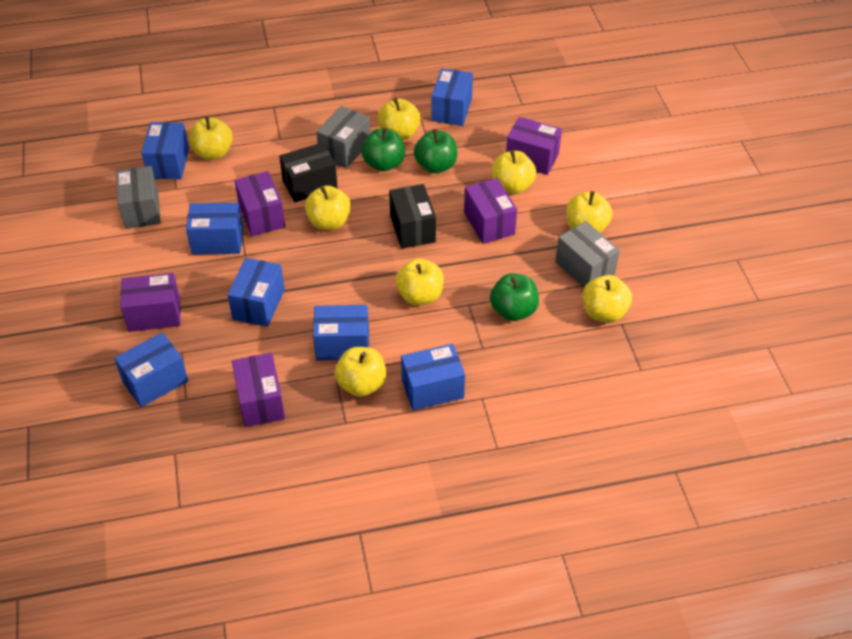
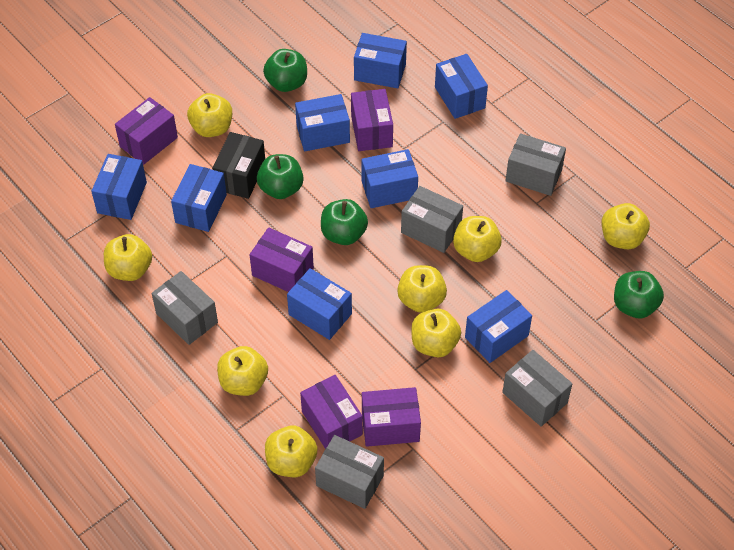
black box: [279,143,338,202] [389,184,436,249] = 2 -> [212,132,265,199] = 1
blue box: [114,332,188,407] [141,122,189,179] [186,203,243,255] [227,258,285,327] [313,305,369,361] [401,344,465,411] [431,68,473,126] = 7 -> [91,154,147,220] [171,164,227,232] [287,268,352,340] [295,94,350,151] [354,33,407,88] [362,149,418,208] [435,54,488,119] [465,290,532,363] = 8
green apple: [361,127,405,172] [414,129,457,173] [490,273,539,321] = 3 -> [257,154,304,199] [263,49,307,92] [321,199,368,245] [614,271,664,319] = 4
grey box: [116,166,161,229] [316,106,370,168] [555,221,620,288] = 3 -> [151,271,218,345] [315,435,384,509] [401,186,463,253] [502,350,572,427] [506,133,566,196] = 5

